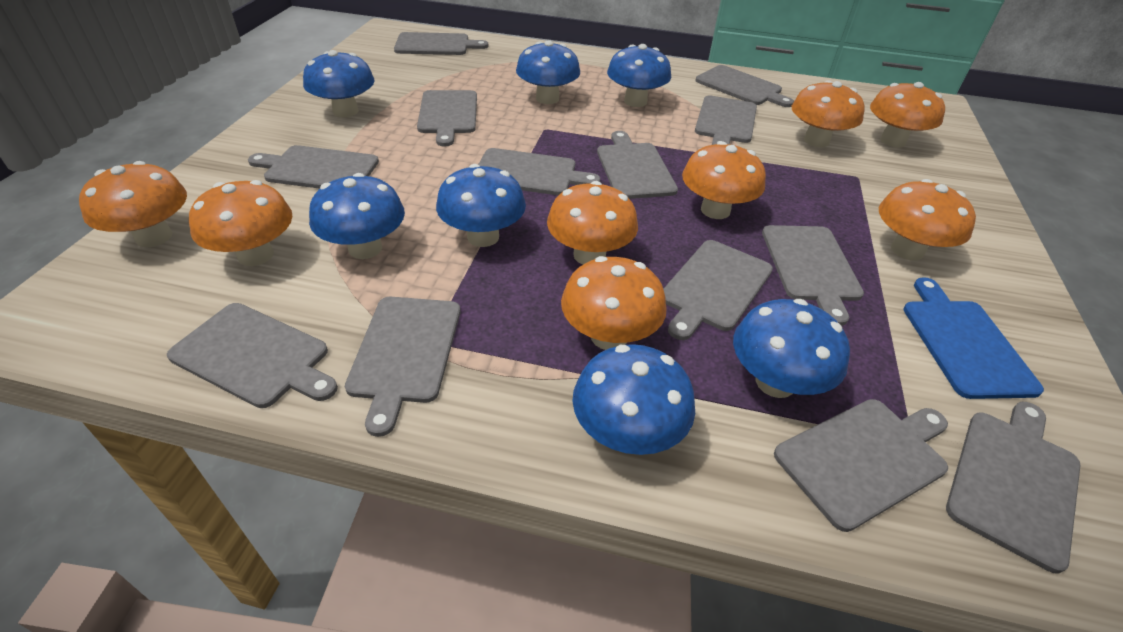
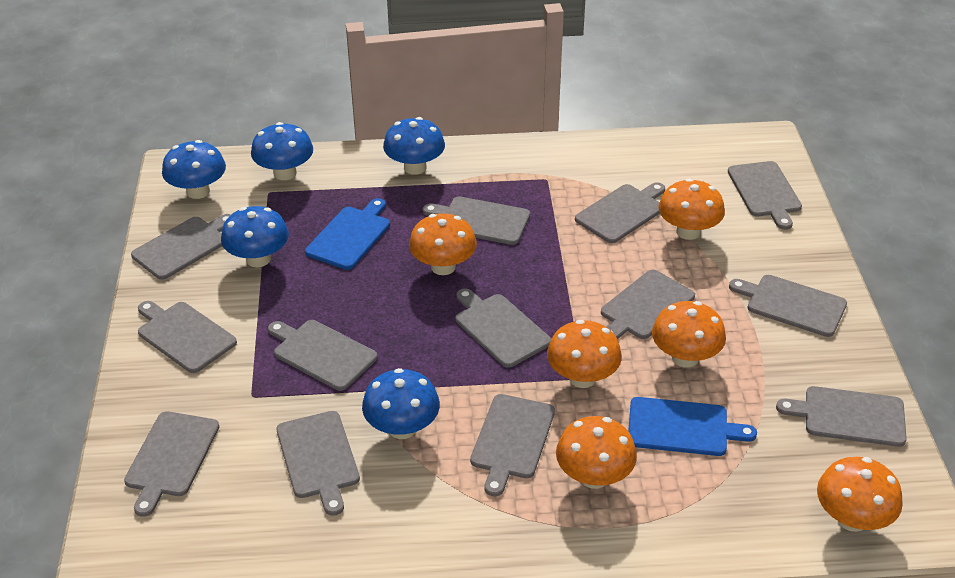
blue cutting board: [903,277,1044,399] = 1 -> [305,198,390,270] [628,397,757,456] = 2
blue mushroom: [303,50,375,117] [309,173,405,259] [436,164,526,247] [516,40,580,104] [573,344,695,455] [607,44,671,107] [733,299,850,398] = 7 -> [162,140,226,199] [221,206,289,267] [251,122,313,180] [362,368,440,439] [383,117,445,175] = 5
orange mushroom: [79,161,187,247] [189,180,293,266] [547,181,638,264] [561,256,667,350] [682,141,766,219] [792,80,865,147] [870,82,945,147] [879,179,976,260] = 8 -> [409,214,477,275] [547,320,622,388] [556,416,637,489] [652,301,726,368] [659,178,725,240] [817,457,903,532] = 6

